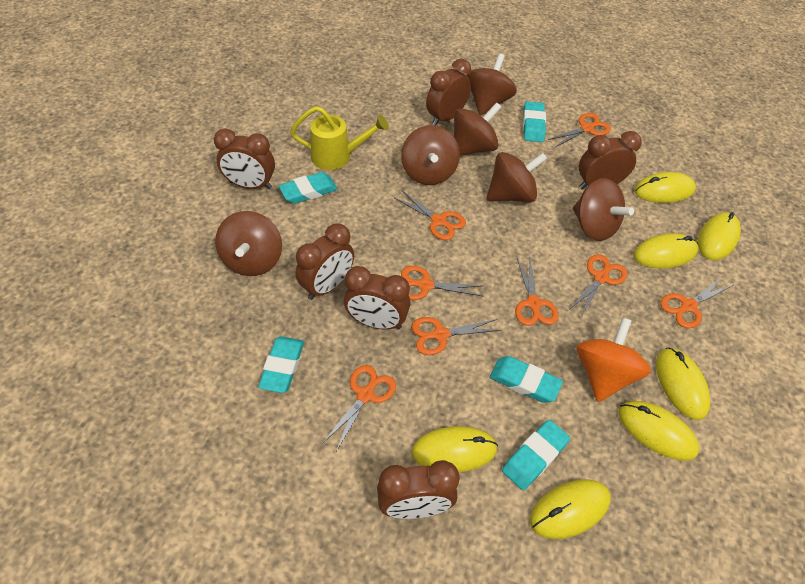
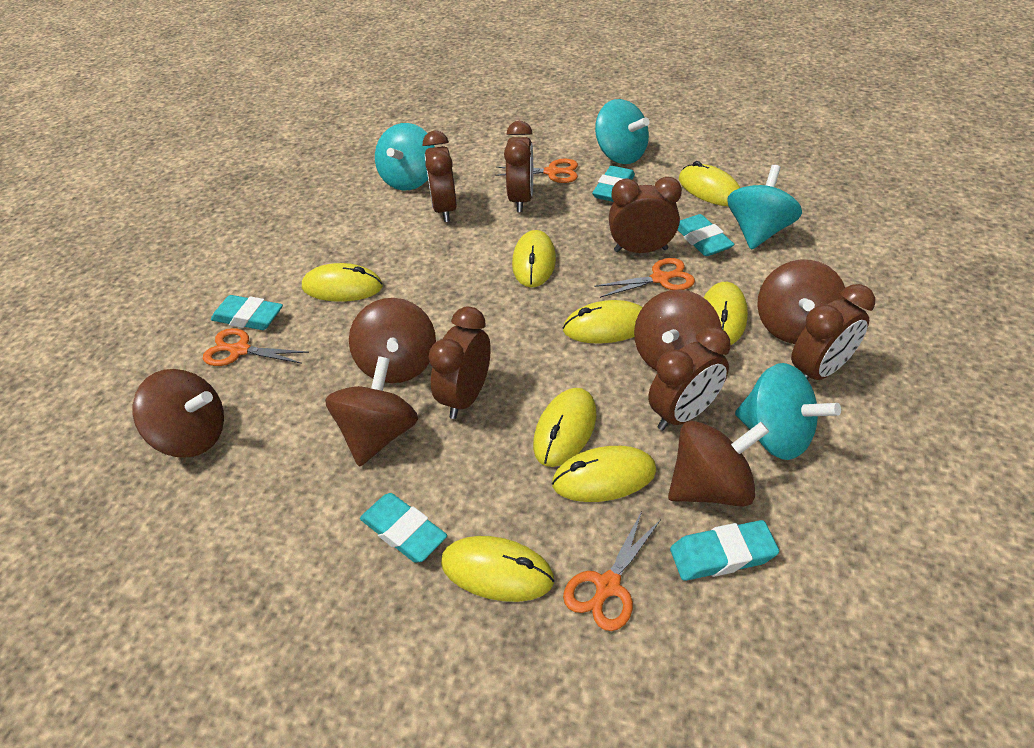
orange scissors: [322,365,396,452] [394,191,466,240] [401,266,484,300] [411,317,502,355] [515,258,558,326] [548,113,611,147] [569,254,628,317] [660,277,733,328] = 8 -> [203,328,309,366] [495,159,578,183] [563,511,661,631] [594,258,695,298] = 4
orange spinning top: [577,318,651,402] = 1 -> none = 0
turquoise spinning top: none = 0 -> [375,123,435,190] [595,99,649,164] [727,165,802,250] [735,363,841,460] = 4
yellow mouse: [412,426,498,472] [530,479,611,539] [618,401,699,461] [633,233,699,268] [634,172,696,203] [656,347,710,420] [698,212,741,260] = 7 -> [302,263,383,302] [441,536,554,602] [512,230,556,288] [533,388,596,467] [552,446,656,502] [563,300,643,343] [679,161,740,206] [703,282,748,345] = 8
yellow watering can: [290,106,389,170] = 1 -> none = 0

